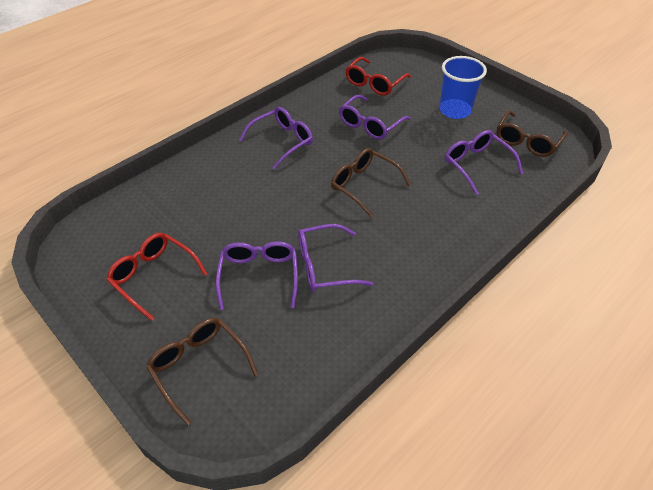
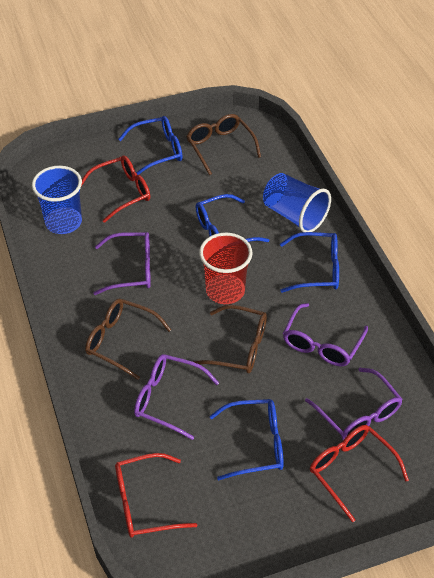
blue cup: [439,56,487,119] = 1 -> [32,166,82,234] [263,173,331,232] = 2
blue glasses: none = 0 -> [118,116,183,175] [196,194,269,242] [210,399,284,481] [280,232,339,293] = 4
purple glasses: [216,241,298,310] [239,107,313,169] [298,224,373,292] [339,95,411,140] [445,130,523,195] = 5 -> [93,232,151,295] [134,354,219,440] [283,303,368,366] [305,368,402,440] = 4
red cup: none = 0 -> [199,233,253,304] = 1
red glasses: [106,233,207,321] [345,57,411,96] = 2 -> [81,155,150,223] [115,453,197,538] [310,425,409,522] = 3

